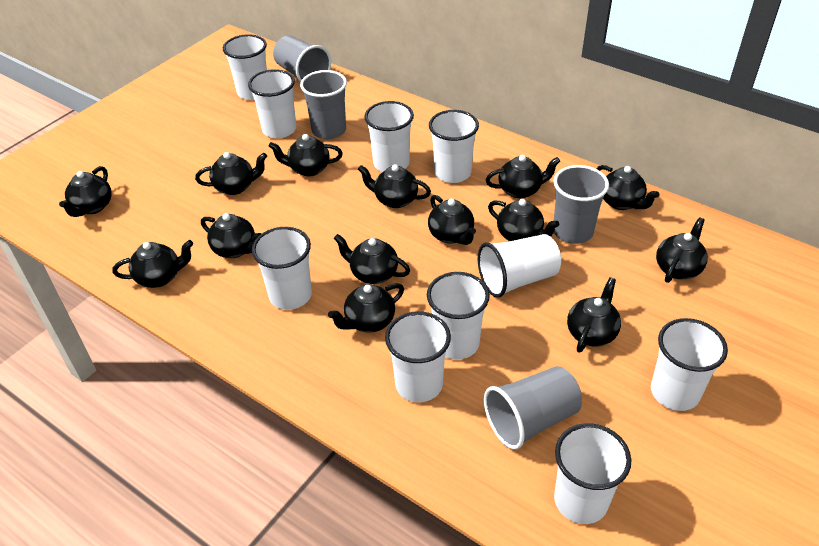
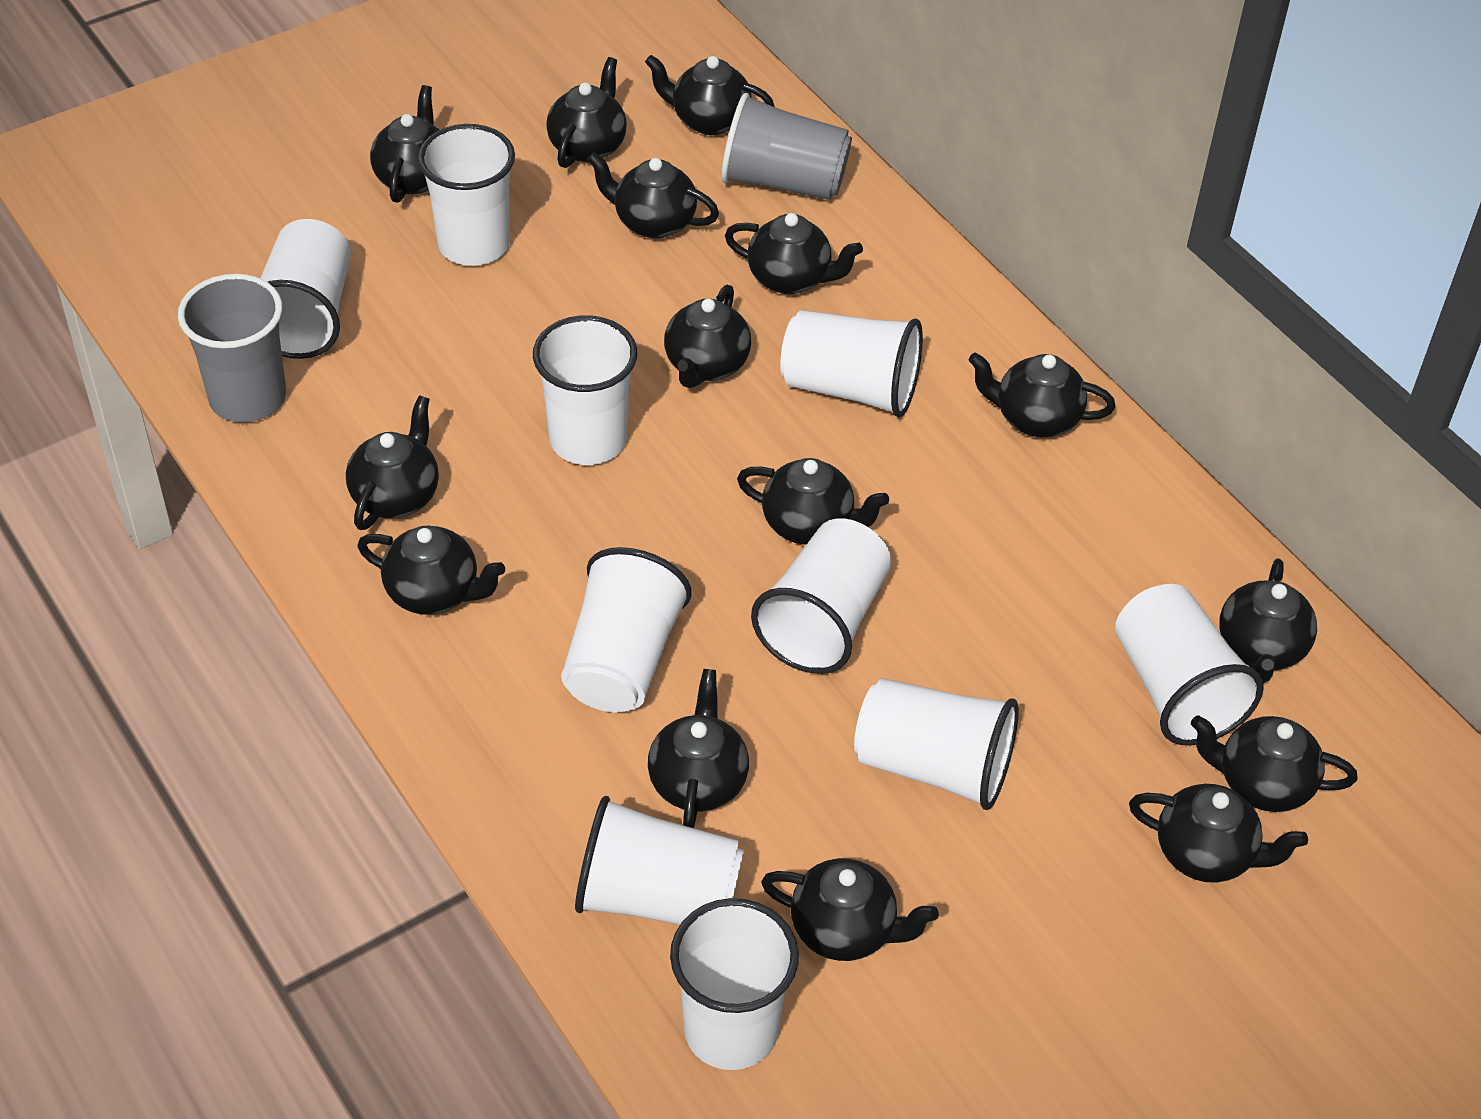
black teapot: [59,166,112,217] [113,240,193,288] [195,152,267,195] [201,213,261,258] [269,134,343,176] [328,283,404,333] [334,234,410,284] [358,164,431,208] [428,195,476,245] [486,155,560,198] [488,199,559,241] [567,277,621,353] [597,165,659,210] [656,217,708,283] = 14 -> [346,395,439,530] [357,525,505,615] [370,85,439,203] [546,57,627,168] [587,152,719,239] [645,55,775,135] [648,669,749,828] [664,285,751,388] [725,213,863,294] [737,458,889,545] [761,858,939,961] [968,352,1115,438] [1129,784,1308,883] [1191,715,1358,812] [1219,558,1317,683] = 15
grey cup: [273,35,331,82] [300,70,347,139] [484,366,582,450] [554,165,609,244] = 4 -> [178,274,286,423] [721,93,852,200] = 2

